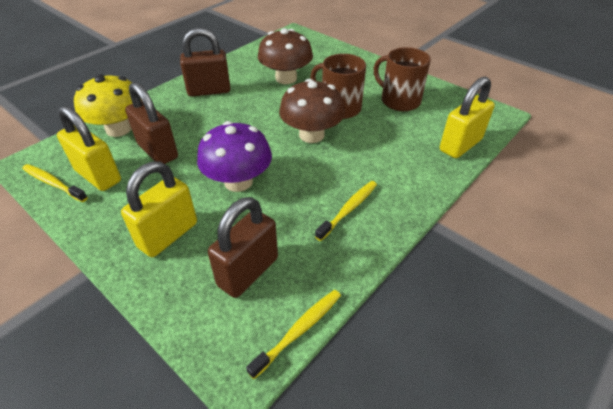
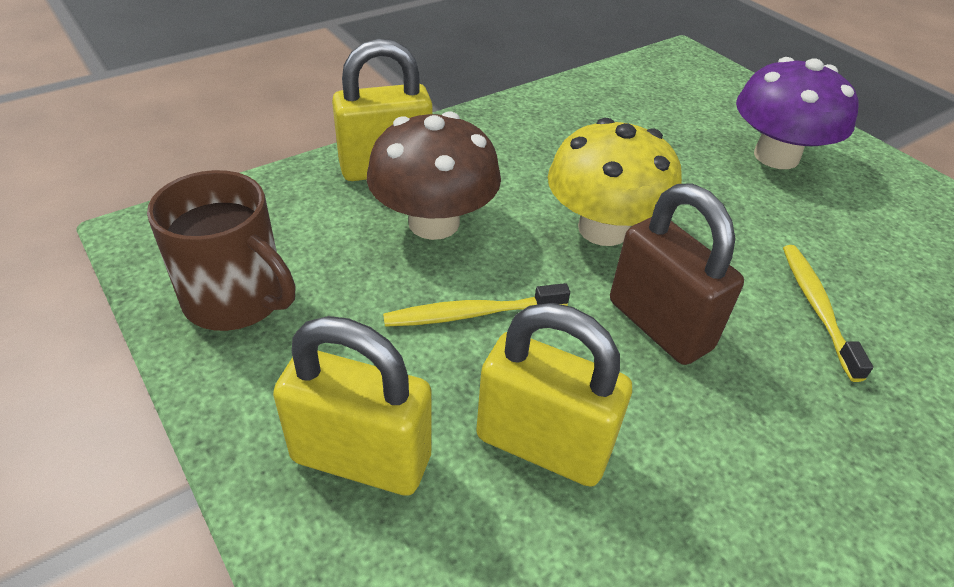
brown mug: [310,54,366,119] [374,47,431,111] = 2 -> [147,170,295,331] = 1
brown mushroom: [258,28,313,84] [279,79,345,143] = 2 -> [367,111,501,240] = 1
brown padlock: [125,82,178,164] [180,28,231,97] [208,197,278,298] = 3 -> [610,183,744,365] = 1
yellow toothbrush: [22,164,88,202] [246,290,341,379] [315,181,377,241] = 3 -> [383,283,570,327] [783,245,873,382] = 2

